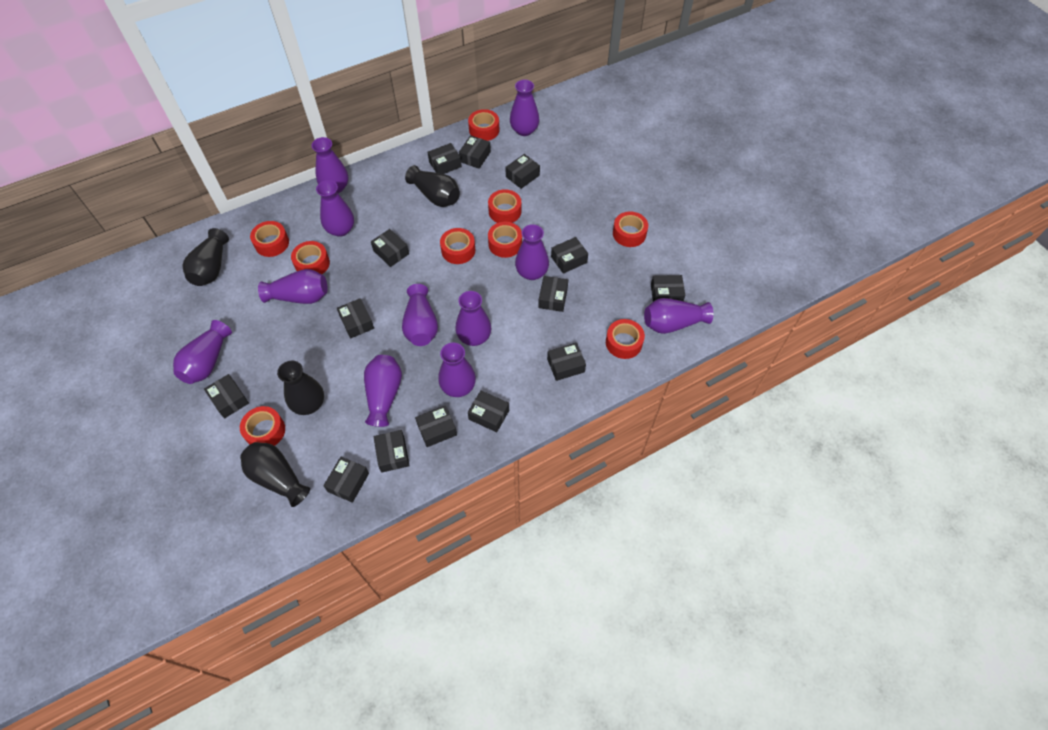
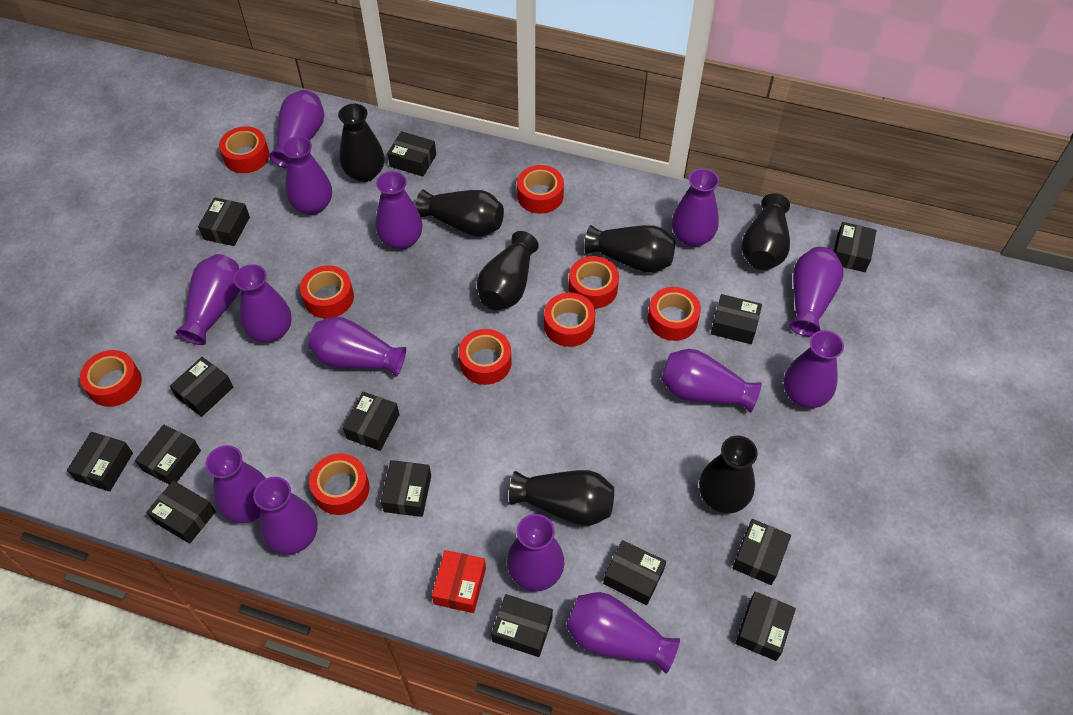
black vase: [182,228,229,286] [240,442,310,507] [277,360,324,415] [405,165,460,207] = 4 -> [338,104,384,182] [416,190,504,237] [477,231,539,310] [509,470,614,526] [584,225,675,273] [699,436,758,513] [742,193,790,270] = 7
purple vase: [173,320,232,384] [258,269,328,304] [311,137,348,193] [316,180,354,237] [364,355,402,427] [402,284,438,346] [438,343,476,397] [456,291,491,346] [510,79,539,136] [515,224,549,280] [644,298,714,334] = 11 -> [176,254,241,345] [205,445,266,523] [234,264,291,342] [253,477,317,555] [269,90,324,169] [282,136,332,215] [308,317,406,377] [375,171,422,250] [507,514,564,591] [566,592,680,674] [661,349,761,413] [672,168,719,247] [784,330,844,408] [789,247,843,337] = 14
red box: none = 0 -> [432,550,486,613] = 1

